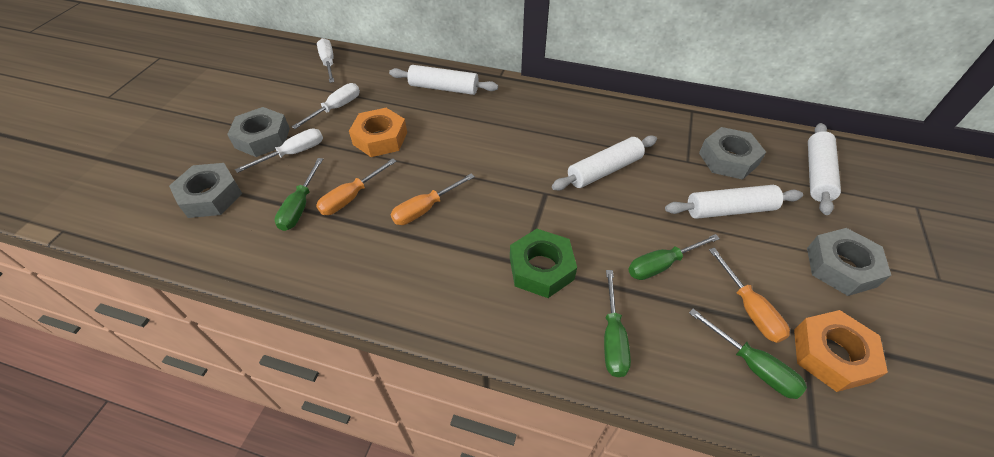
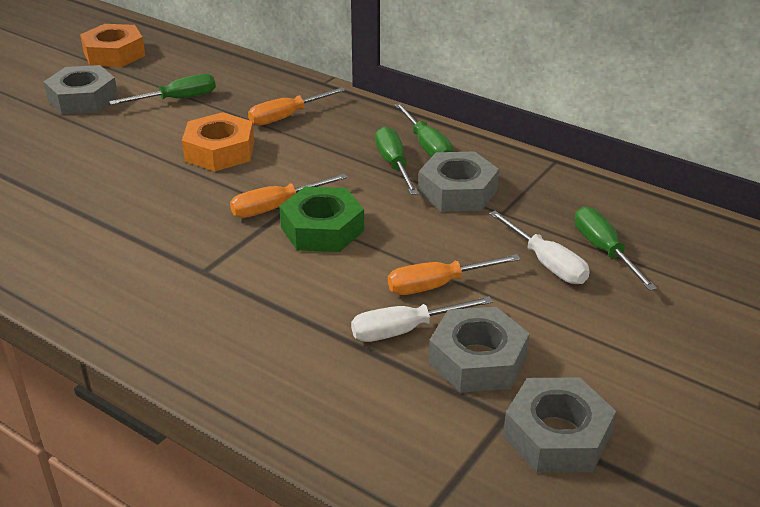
white rolling pin: [389,65,498,95] [552,136,657,190] [665,185,803,219] [808,123,841,215] = 4 -> none = 0
white screwdriver: [235,128,323,173] [292,83,360,129] [317,38,334,83] = 3 -> [351,296,493,342] [489,211,590,284] = 2

